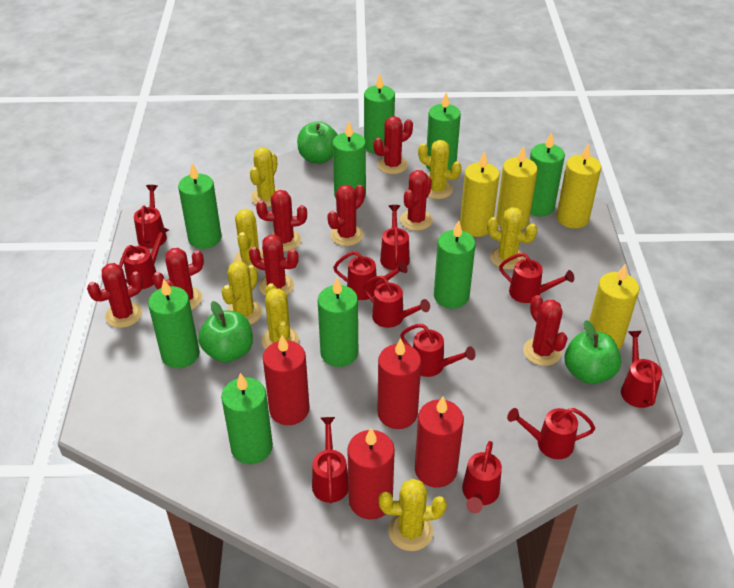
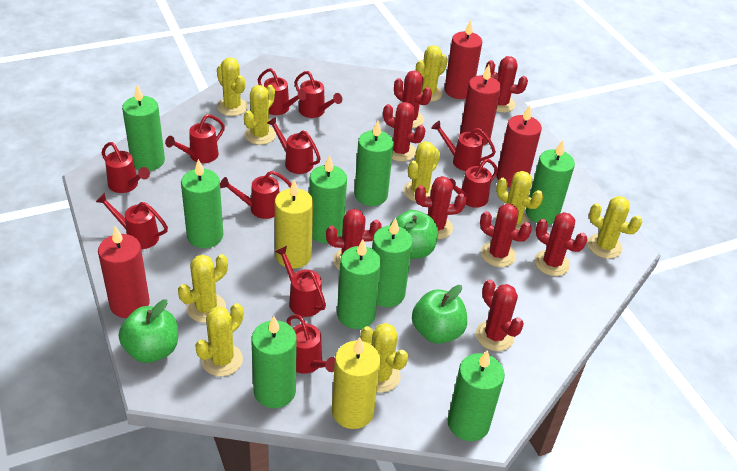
yellow cactus: [222,261,262,325] [233,209,264,270] [250,148,279,207] [262,283,299,349] [379,479,447,551] [418,140,461,199] [487,207,537,270] = 7 -> [178,254,228,323] [195,303,243,376] [217,58,248,116] [244,85,276,145] [360,323,408,393] [403,141,440,202] [416,45,448,102] [495,171,543,230] [587,196,642,259] = 9
yellow candle: [460,151,499,237] [496,146,538,230] [556,143,601,229] [589,264,639,349] = 4 -> [275,180,313,268] [332,337,381,429] = 2

